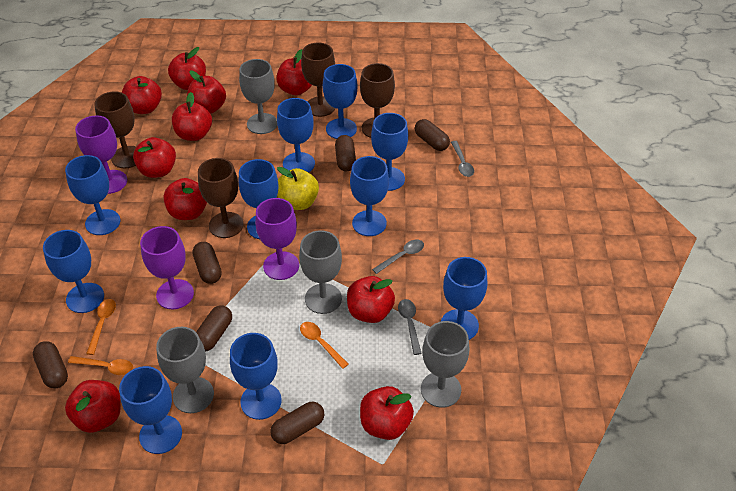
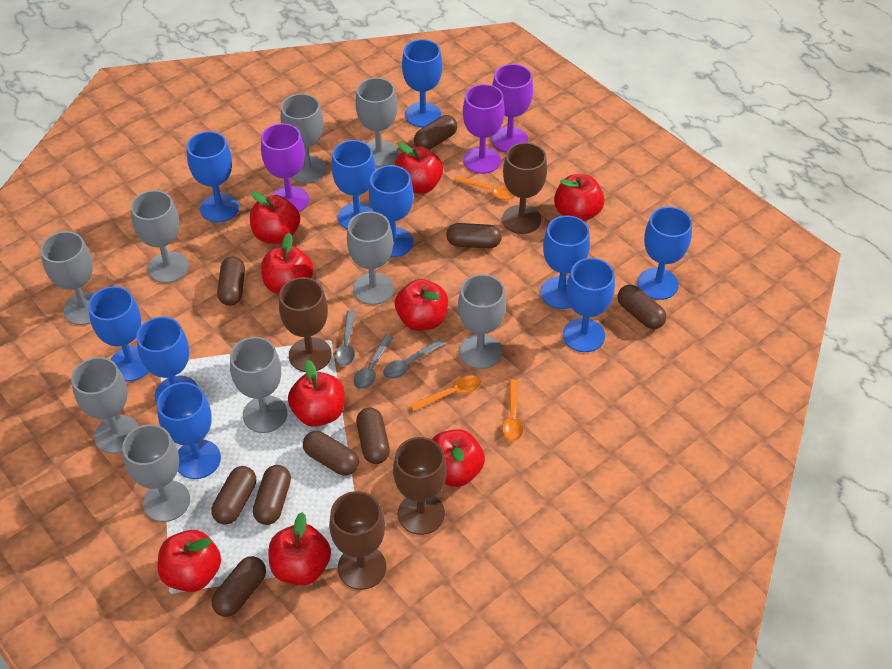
brown capsule: [33,341,68,388] [192,242,222,284] [196,305,232,351] [270,402,324,444] [335,135,356,171] [415,119,450,151] = 6 -> [211,466,256,525] [212,556,266,617] [217,257,245,306] [253,465,291,525] [303,431,359,476] [356,407,390,464] [414,115,457,150] [446,223,502,248] [618,285,666,329] = 9
grey goblet: [156,327,214,413] [239,59,277,134] [299,230,342,314] [421,321,469,408] = 4 -> [40,231,95,325] [71,357,139,454] [122,424,190,522] [131,190,189,283] [230,337,287,433] [281,94,327,184] [347,211,394,305] [355,78,398,167] [458,274,506,369] = 9
red apple: [65,380,121,433] [122,76,162,114] [133,137,176,178] [163,178,207,220] [168,47,206,90] [172,92,212,141] [187,71,226,114] [276,49,312,95] [347,276,395,323] [360,386,414,440] = 10 -> [158,530,221,592] [250,191,300,244] [261,233,314,294] [268,512,331,585] [288,360,345,427] [395,142,443,194] [395,279,448,331] [432,429,485,487] [554,174,604,221] = 9
yellow apple: [277,167,319,210] = 1 -> none = 0

